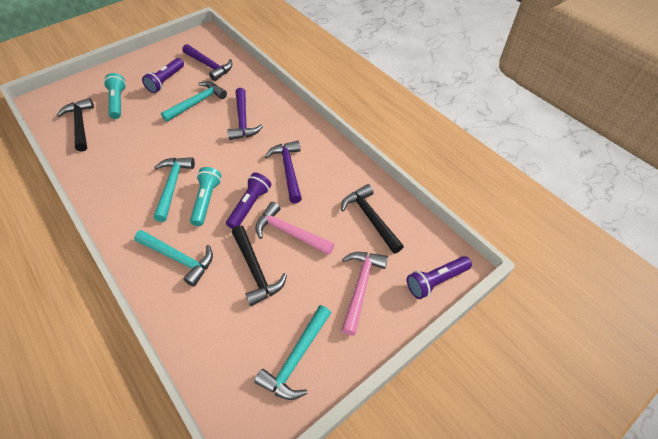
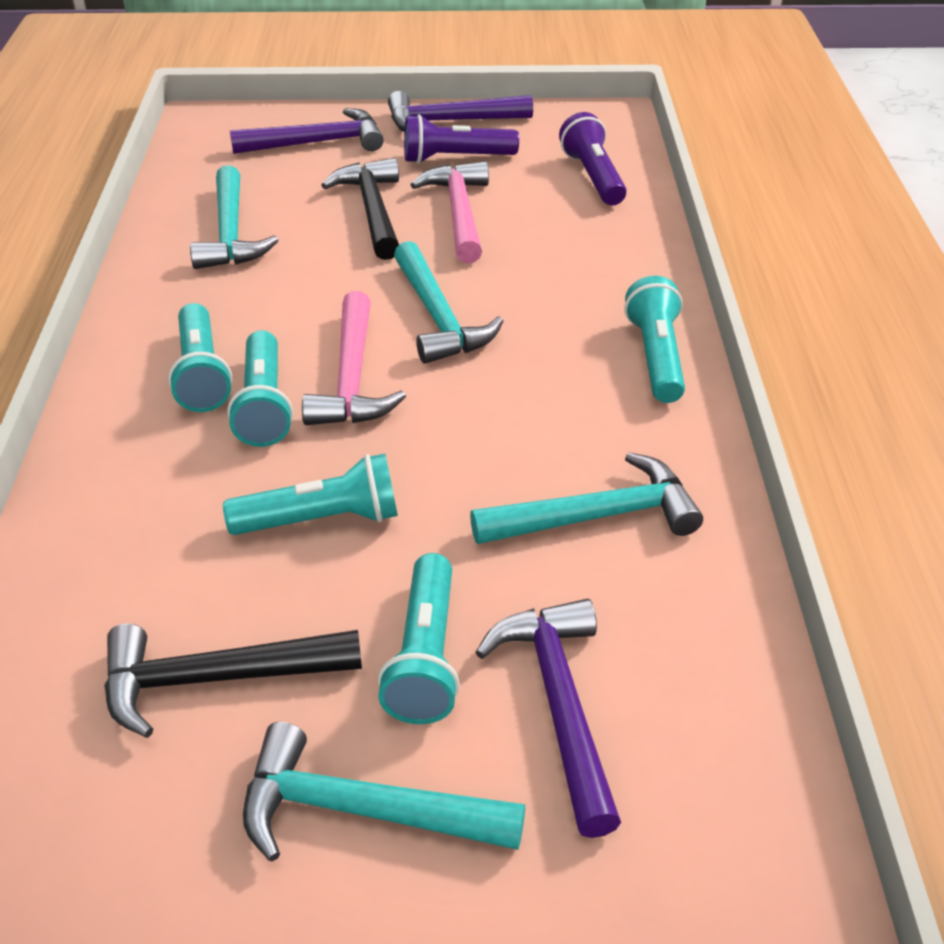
black hammer: [57,98,94,152] [232,226,287,306] [341,184,404,254] = 3 -> [104,624,362,738] [321,158,399,260] = 2
purple flashlight: [142,58,184,93] [226,173,271,229] [407,256,472,299] = 3 -> [404,114,519,164] [559,112,627,205] = 2
turquoise flashlight: [104,73,126,119] [190,167,221,226] = 2 -> [168,303,232,412] [223,454,398,535] [227,330,293,447] [378,553,460,724] [624,276,685,403] = 5

